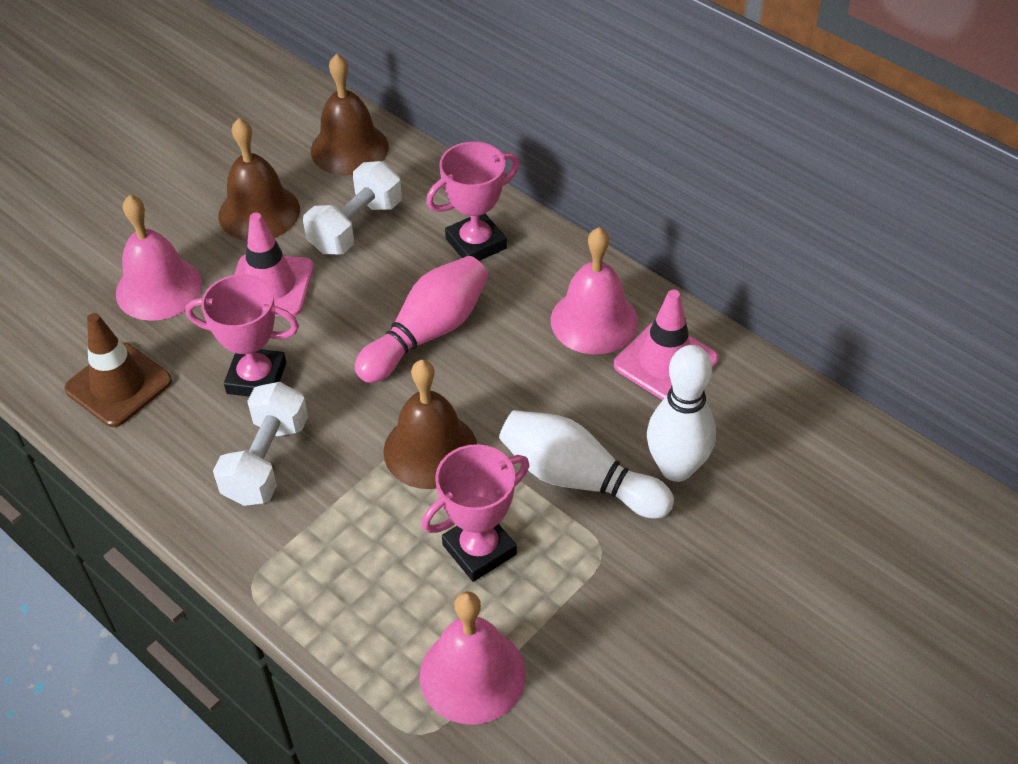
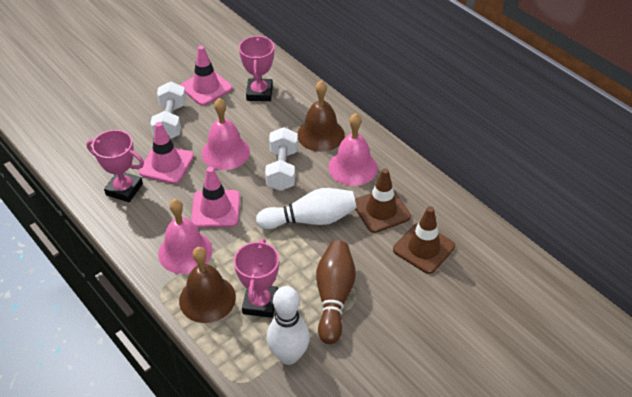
brown bell: [219,118,300,241] [311,54,389,176] [383,360,477,489] = 3 -> [179,247,236,323] [297,80,345,152] = 2
brown bowling pin: none = 0 -> [316,241,356,344] = 1
brown traffic cone: [64,313,172,427] = 1 -> [355,168,411,233] [393,206,455,274] = 2
pink bowling pin: [355,256,488,383] = 1 -> none = 0
pink traffic cone: [234,213,314,316] [614,290,718,400] = 2 -> [139,122,194,184] [180,46,232,106] [191,167,240,227] = 3

